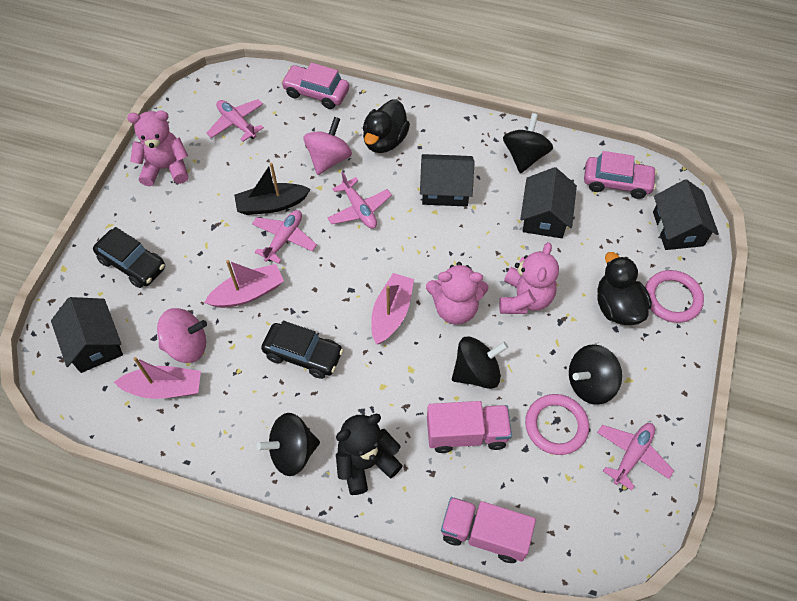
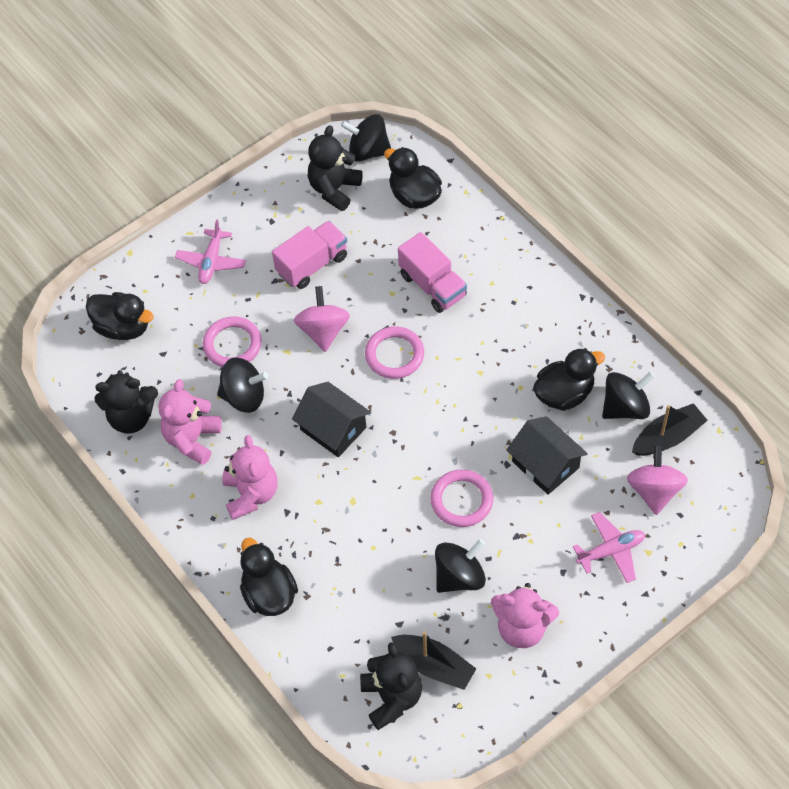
black boat: [234,163,311,215] = 1 -> [391,631,476,690] [632,403,708,456] = 2
black car: [93,227,165,288] [261,321,344,379] = 2 -> none = 0
black duck: [363,99,410,153] [597,252,652,325] = 2 -> [86,292,154,340] [240,538,298,616] [384,147,442,209] [533,348,605,411] = 4
black house: [51,297,123,373] [420,154,475,207] [520,167,577,238] [653,179,719,250] = 4 -> [292,382,371,457] [507,416,588,495] = 2
black teddy bear: [336,414,403,495] = 1 -> [95,370,158,433] [308,125,363,211] [360,642,422,730] = 3
pink boat: [114,357,201,399] [204,260,284,308] [371,273,414,344] = 3 -> none = 0
pink car: [281,63,349,109] [584,151,657,199] = 2 -> none = 0
pink plane: [207,99,264,142] [252,210,317,264] [327,172,392,228] [597,423,674,490] = 4 -> [175,220,246,284] [573,512,645,583] = 2
pink ring: [525,394,589,455] [645,270,704,323] = 2 -> [203,316,262,367] [365,326,424,379] [430,469,493,527] = 3

